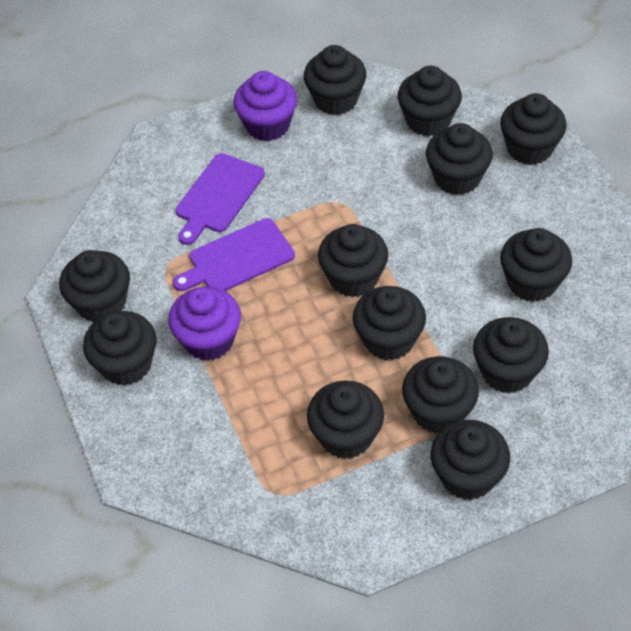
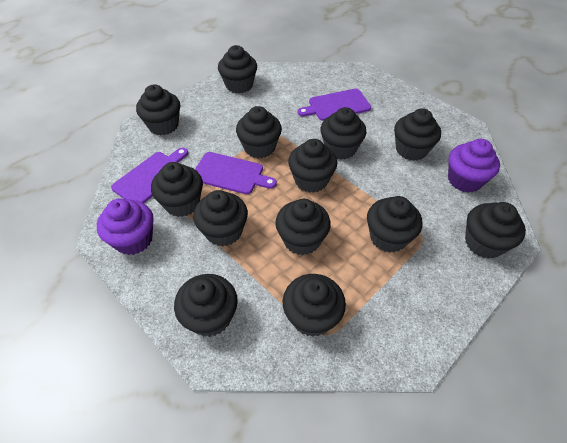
purple cutting board: [173,218,295,291] [175,153,265,245] = 2 -> [111,148,188,203] [195,152,277,194] [298,89,371,121] = 3

